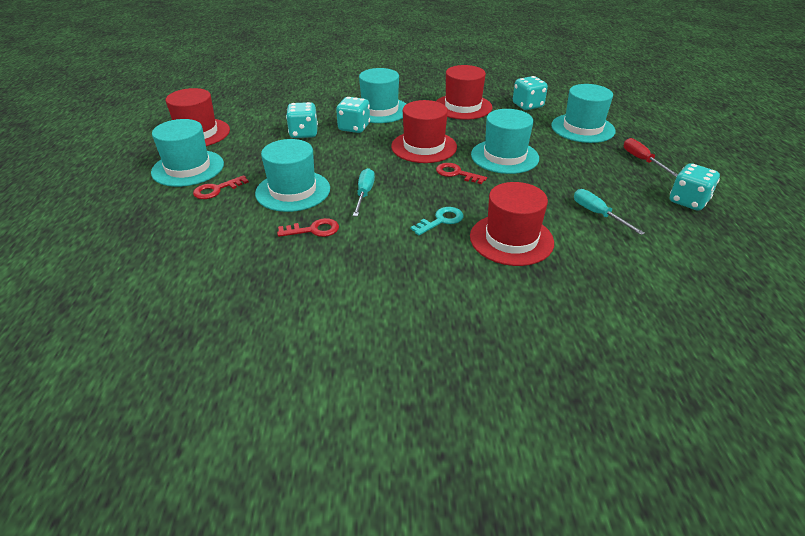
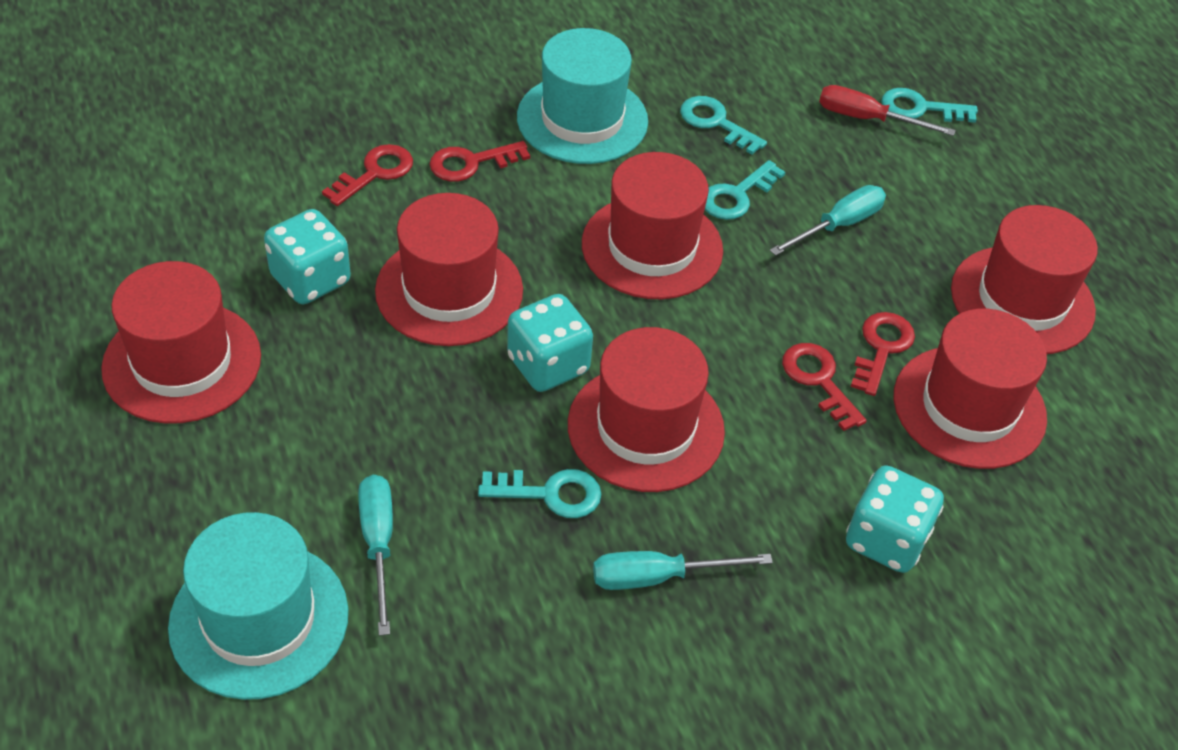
red hat: [166,88,230,146] [391,100,457,163] [436,65,493,120] [470,182,554,266] = 4 -> [101,261,261,424] [375,193,523,346] [568,327,725,492] [582,152,723,299] [894,309,1047,469] [951,205,1098,354] = 6
red key: [193,175,249,199] [277,218,339,237] [436,163,487,184] = 3 -> [322,144,413,206] [429,141,530,182] [782,343,867,431] [851,312,915,396] = 4
turquoise dice: [286,102,318,138] [336,97,370,133] [513,76,548,110] [670,163,720,211] = 4 -> [264,209,351,304] [507,294,593,392] [846,465,944,573] = 3
turquoise hat: [151,119,224,187] [255,139,330,212] [359,68,406,123] [471,109,539,174] [551,84,616,143] = 5 -> [168,512,348,700] [517,28,648,164] = 2
turquoise key: [411,207,464,235] = 1 -> [478,469,601,518] [680,96,767,155] [705,160,785,220] [881,88,978,123] = 4
turquoise screwdriver: [353,168,375,216] [574,189,645,235] = 2 -> [358,475,393,636] [593,551,773,590] [770,185,886,256] = 3

